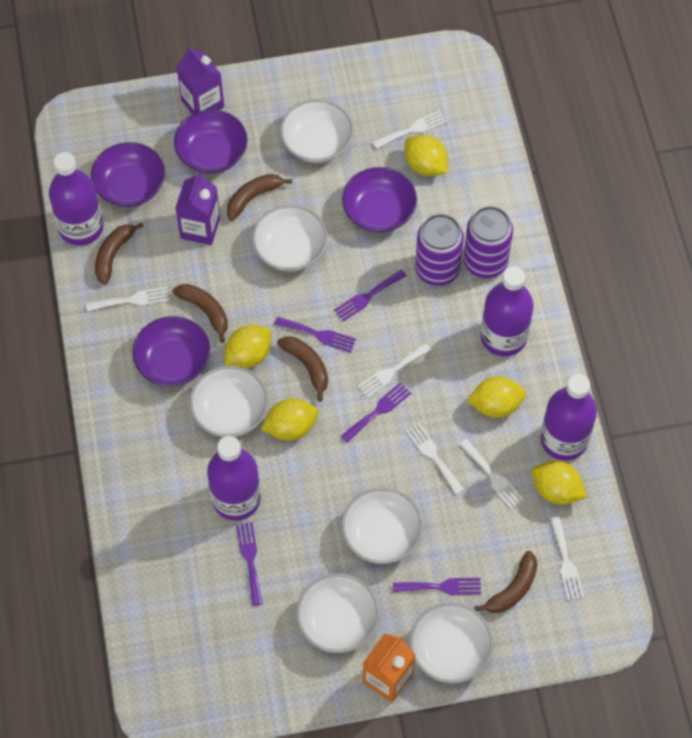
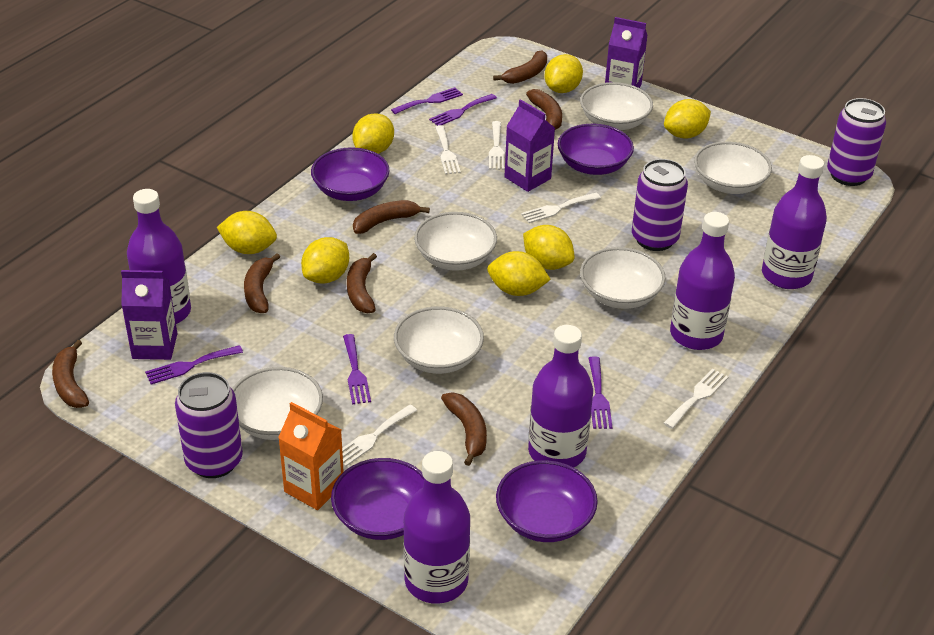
brown banana: [95,223,144,285] [172,284,228,343] [227,174,292,221] [277,336,328,401] [475,551,538,613] = 5 -> [52,340,89,408] [244,253,280,313] [347,253,377,313] [353,200,430,234] [441,393,487,466] [493,50,547,84] [526,89,562,130] = 7
purple bottle: [49,152,104,246] [207,436,261,521] [481,266,534,357] [540,374,597,461] = 4 -> [127,189,191,324] [403,451,470,604] [528,325,593,467] [670,212,735,350] [762,155,827,289] = 5
purple can: [415,214,464,286] [463,206,513,278] = 2 -> [175,372,243,478] [632,159,688,251] [827,98,886,186] = 3
purple carton: [175,171,220,245] [176,46,224,114] = 2 -> [121,270,177,360] [504,99,555,192] [605,17,648,88] = 3
white fork: [86,287,169,312] [358,343,431,398] [372,110,447,149] [406,423,464,495] [460,439,524,509] [550,516,584,600] = 6 -> [342,405,417,467] [435,125,461,174] [489,121,504,170] [521,193,601,223] [663,369,728,429] = 5
yellow lemon: [225,325,271,368] [261,398,318,441] [405,135,448,176] [467,376,526,418] [531,461,587,505] = 5 -> [217,211,277,254] [301,237,349,284] [352,113,394,154] [487,251,551,296] [523,225,575,270] [544,54,583,93] [664,99,711,139] = 7

